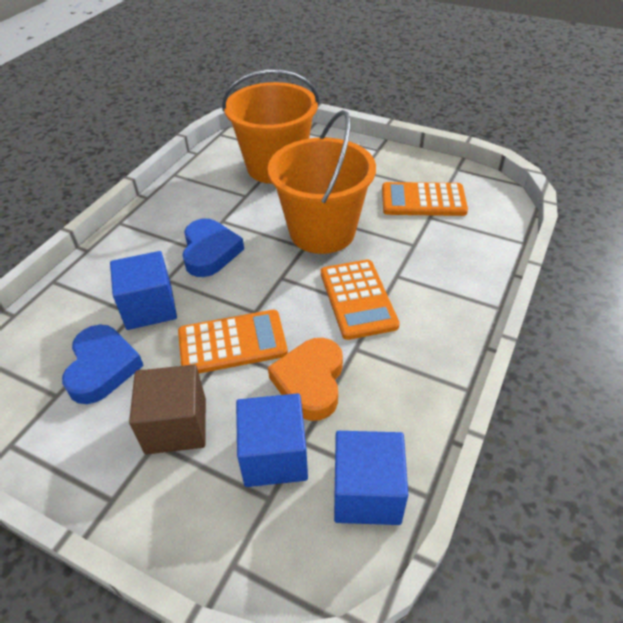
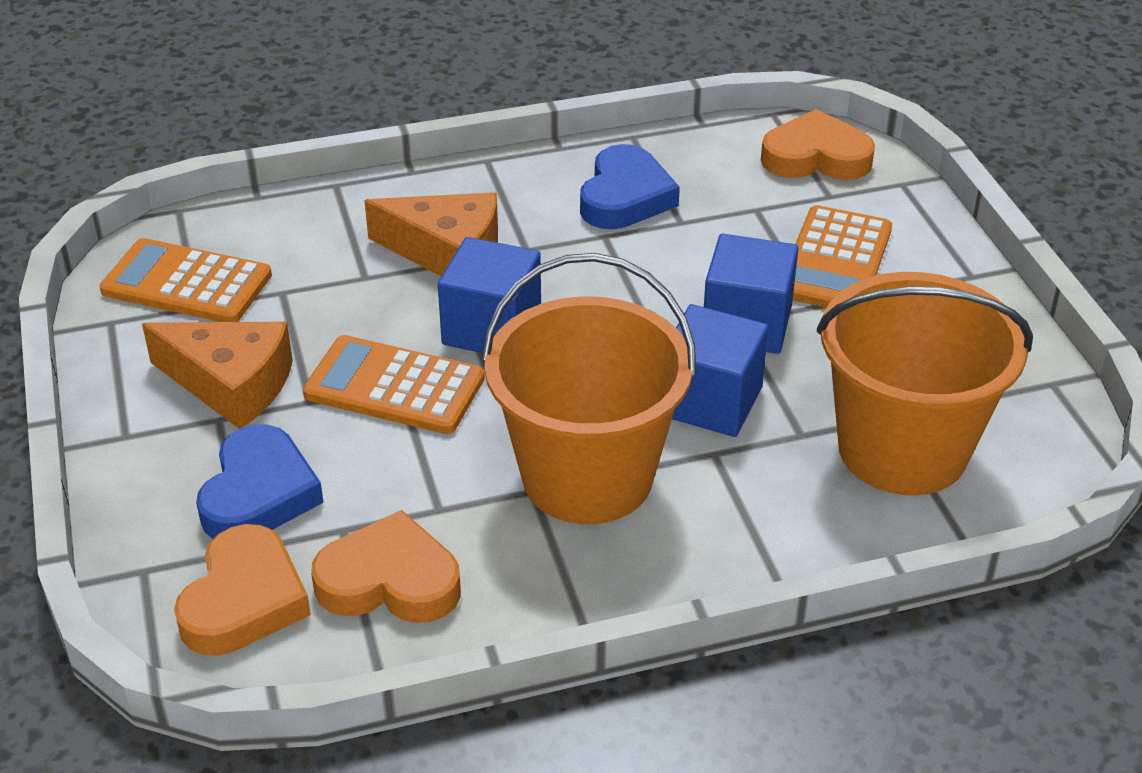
brown cube: [129,365,206,455] = 1 -> none = 0
orange cheese: none = 0 -> [142,322,293,429] [364,192,498,277] = 2
orange heart: [268,338,343,421] = 1 -> [174,524,311,656] [311,510,461,623] [761,109,875,180] = 3

